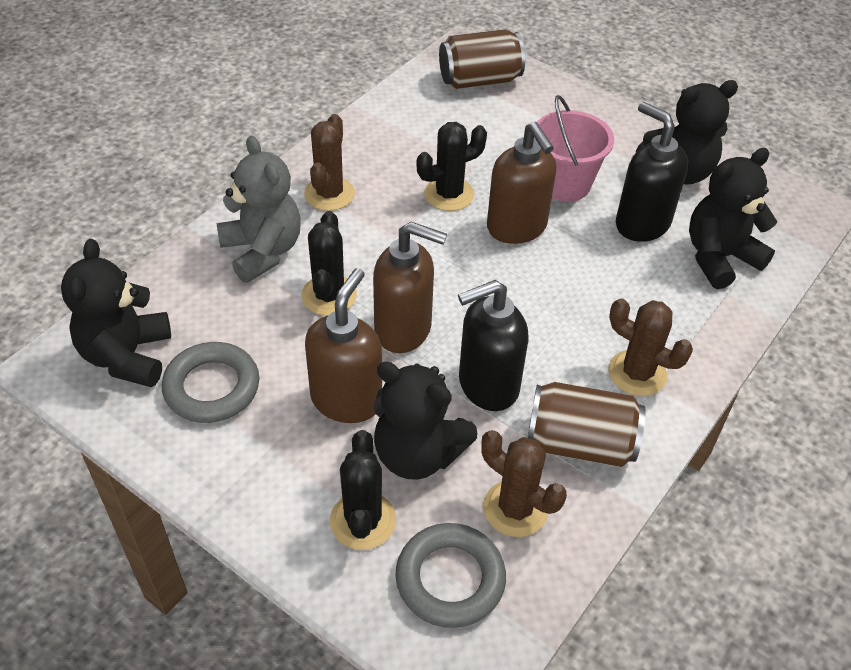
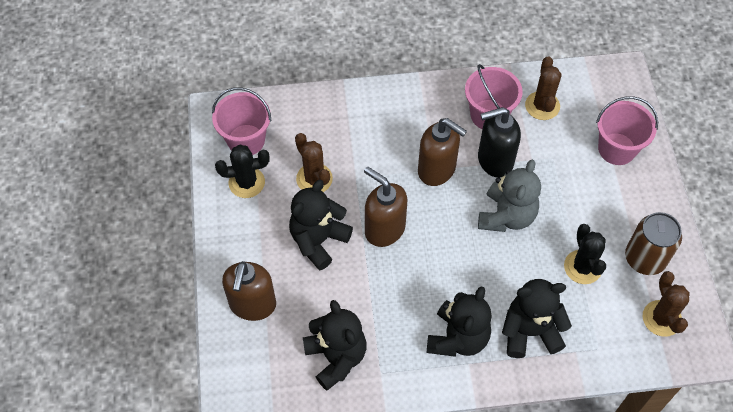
black cactus: [301,211,357,316] [330,430,396,550] [416,122,487,211] = 3 -> [215,145,270,198] [564,224,606,284] = 2
black soap dispenser: [458,280,528,411] [616,102,688,242] = 2 -> [478,107,521,178] = 1
brown can: [439,29,525,89] [527,382,645,467] = 2 -> [625,212,682,275] = 1
grey ring: [162,342,259,423] [395,523,506,628] = 2 -> none = 0
pink bucket: [534,95,614,202] = 1 -> [212,88,271,155] [465,64,523,129] [596,96,658,165] = 3

